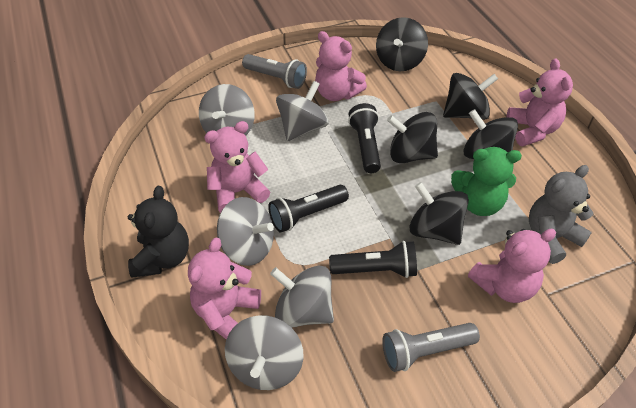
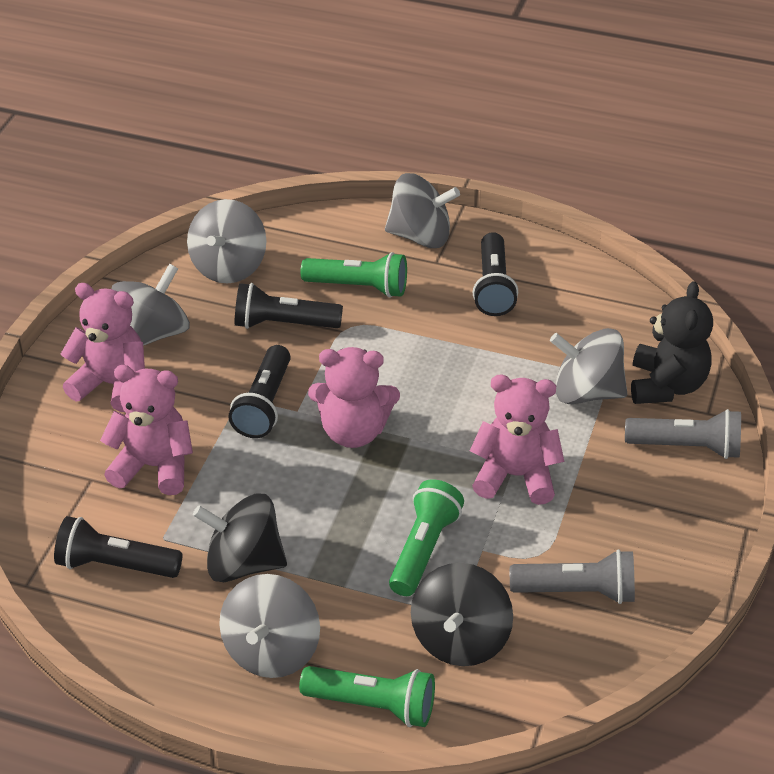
black flashlight: [268,185,349,232] [329,241,417,278] [348,103,381,173] = 3 -> [54,516,183,578] [229,345,291,438] [235,283,343,329] [473,232,518,316] = 4
black spinning top: [376,17,428,71] [387,112,438,163] [410,182,469,245] [443,73,498,120] [463,109,518,159] = 5 -> [193,494,287,582] [411,563,513,666] = 2
green flashlight: none = 0 -> [299,666,435,727] [301,252,407,298] [389,479,464,596] = 3
green teddy bear: [451,147,522,216] = 1 -> none = 0
grey teddy bear: [529,165,593,264] = 1 -> none = 0
pink teddy bear: [188,238,261,339] [204,121,270,213] [315,31,367,101] [468,229,556,303] [507,59,573,146] = 5 -> [61,283,145,412] [100,365,193,495] [308,347,400,448] [470,375,564,505] = 4

